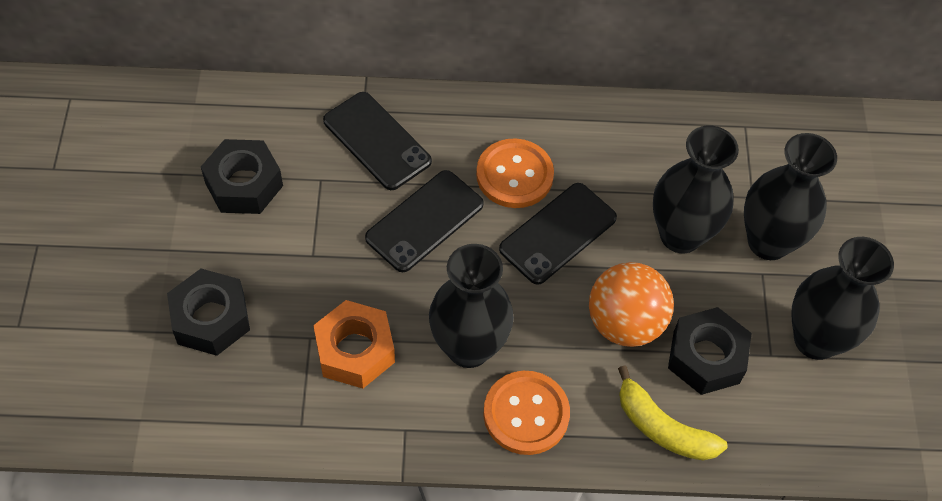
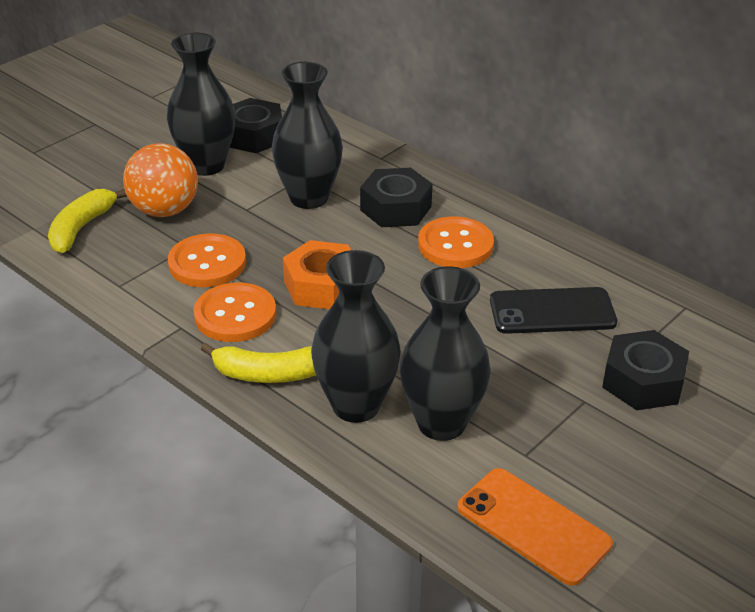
black phone: [323,92,432,190] [365,170,484,272] [499,183,617,285] = 3 -> [490,287,617,334] = 1
orange button: [476,138,554,208] [483,371,570,455] = 2 -> [168,233,246,287] [194,282,276,342] [418,216,494,268] = 3
orange phone: none = 0 -> [457,468,613,586] = 1
yellow banana: [618,365,727,461] = 1 -> [48,189,127,253] [201,343,316,383] = 2

